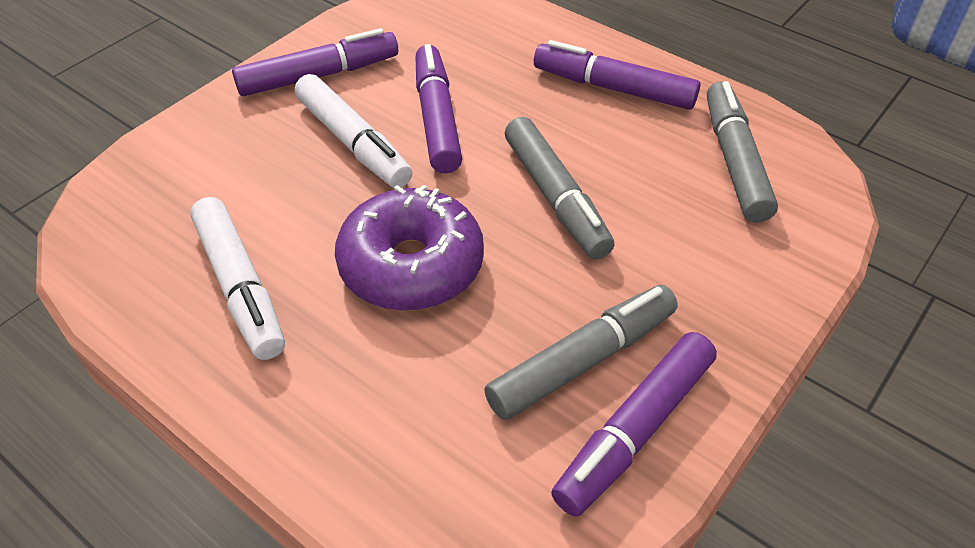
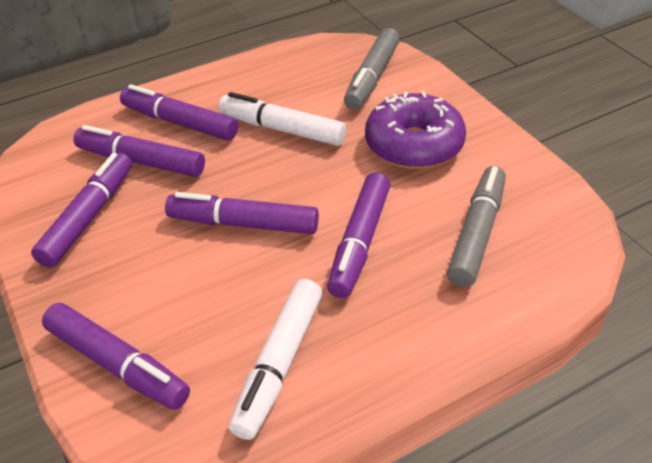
grey marker: [484,285,678,420] [505,117,614,259] [707,81,778,223] = 3 -> [344,28,400,110] [447,166,506,288] = 2
purple marker: [232,28,398,96] [416,44,462,173] [534,40,701,110] [551,332,717,516] = 4 -> [31,152,132,268] [42,303,190,410] [73,125,205,177] [120,84,238,141] [165,192,319,234] [327,173,390,298] = 6

